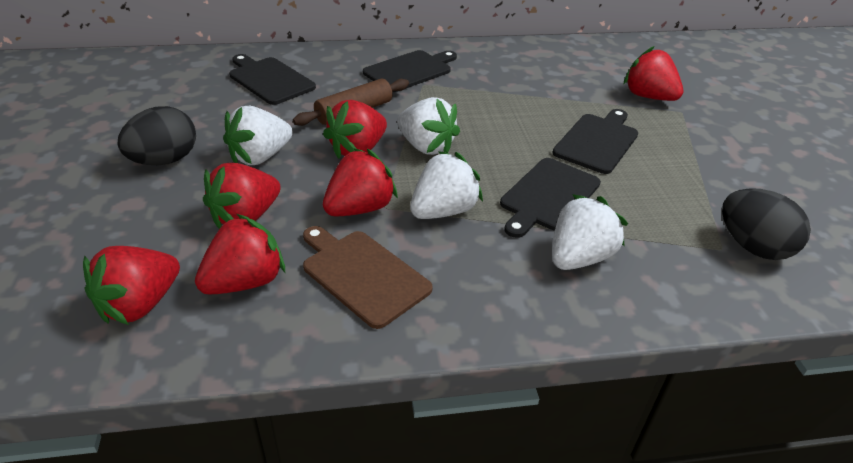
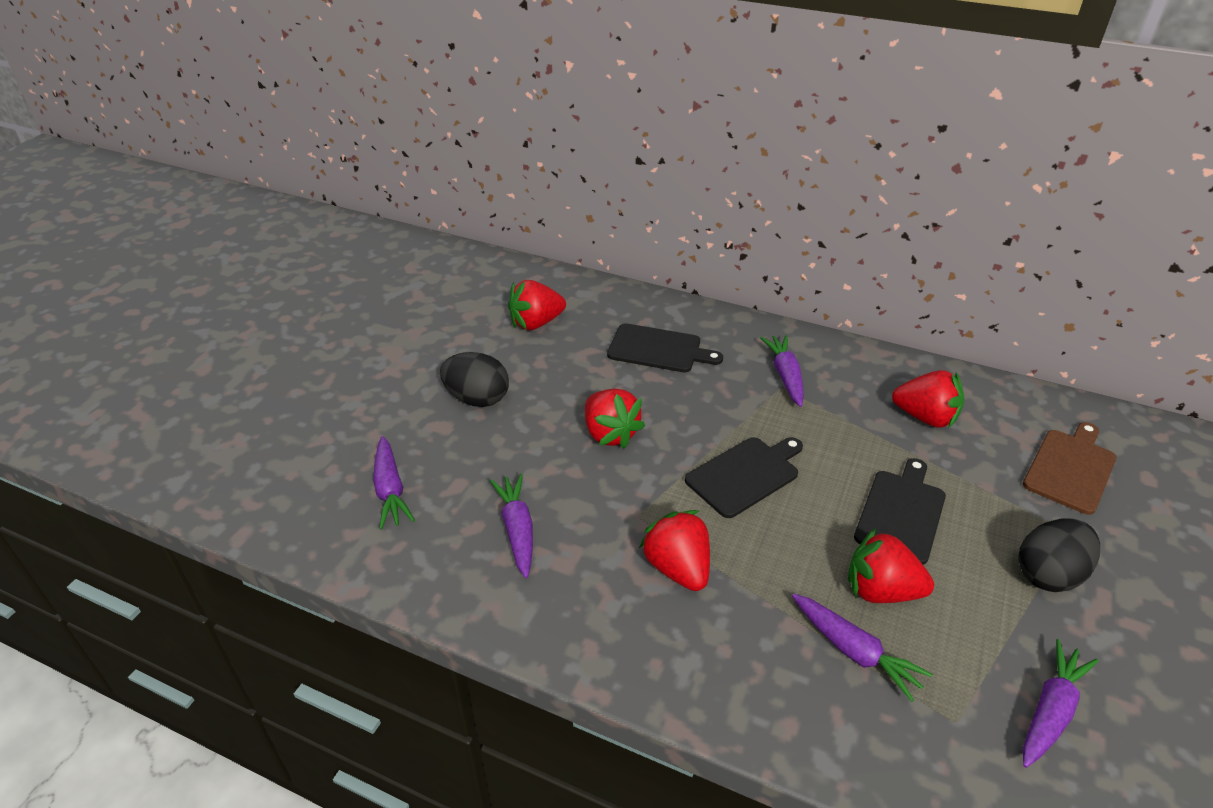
black cutting board: [229,54,316,105] [363,50,457,92] [500,158,601,238] [552,109,638,174] = 4 -> [607,323,723,372] [685,437,803,518] [854,458,946,565] = 3
brown rolling pin: [293,79,409,126] = 1 -> none = 0
purple carrot: none = 0 -> [373,436,415,530] [490,474,533,578] [760,335,803,407] [792,594,933,702] [1023,639,1098,768] = 5
red strawberry: [83,246,180,325] [195,214,285,295] [203,163,281,229] [323,100,387,159] [323,148,398,216] [624,46,683,101] = 6 -> [508,280,566,330] [585,389,645,449] [639,510,710,591] [848,528,934,603] [892,370,964,428] = 5
white strawberry: [223,106,293,165] [397,97,460,155] [410,151,483,219] [552,194,628,270] = 4 -> none = 0

